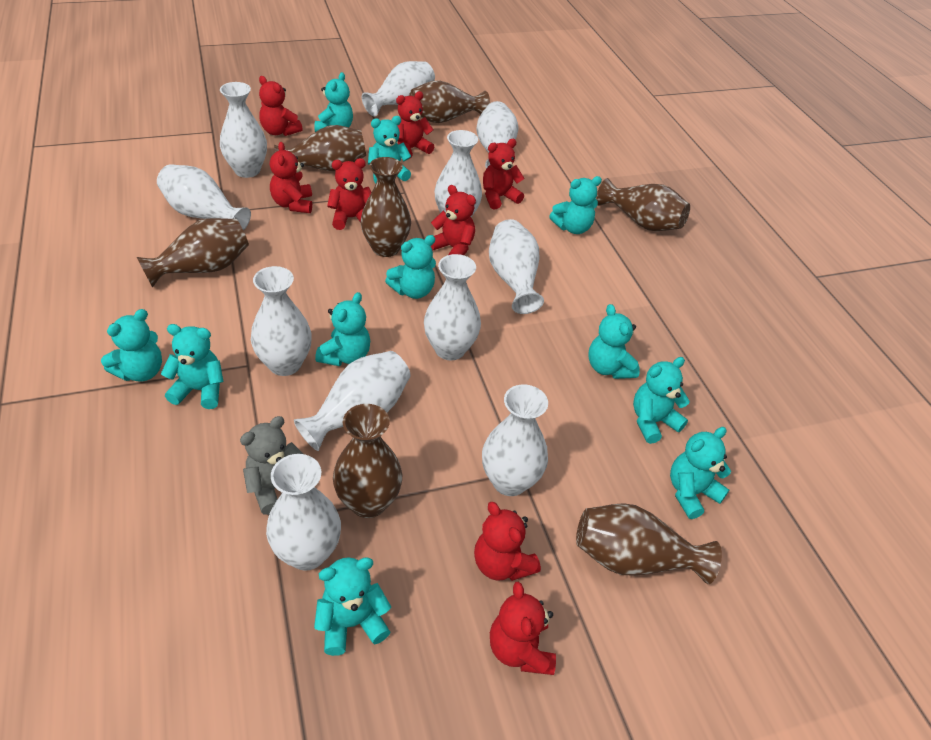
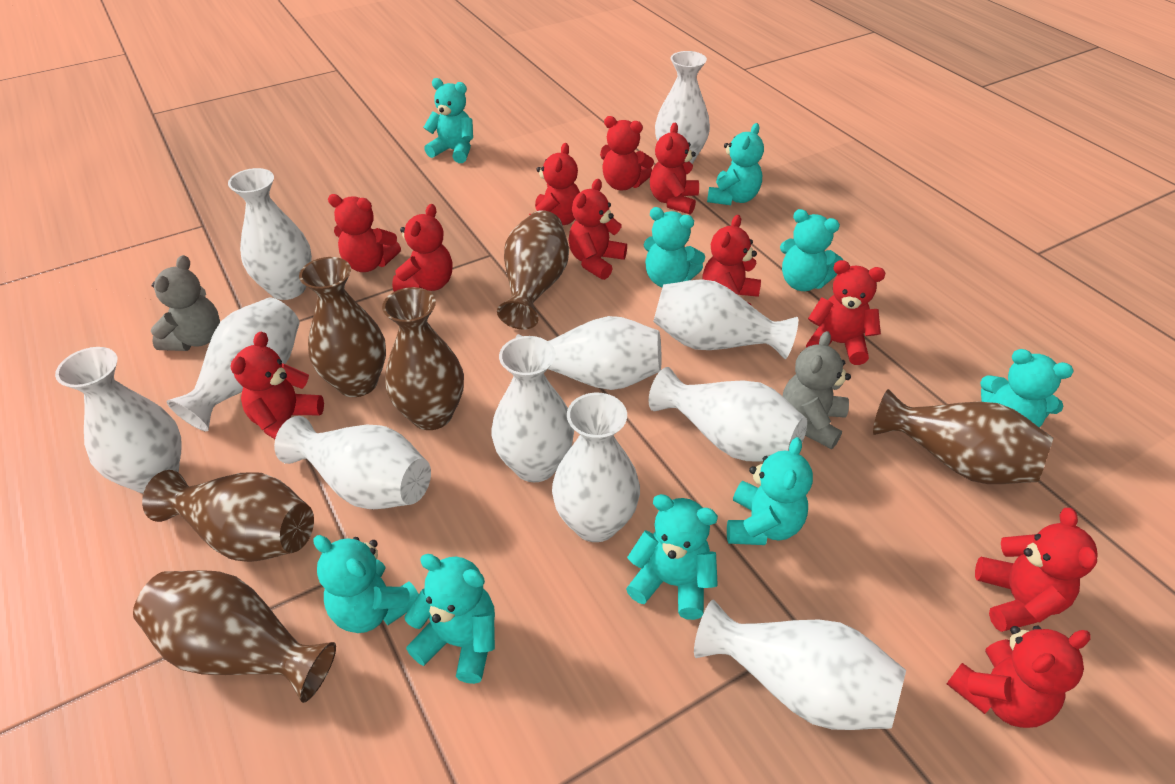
brown vase: [137,218,249,288] [274,125,366,171] [333,404,402,518] [361,157,411,257] [409,80,490,123] [576,503,722,584] [596,178,690,231] = 7 -> [133,570,336,703] [142,470,314,562] [299,257,386,397] [382,287,464,430] [497,210,569,329] [873,389,1053,484] = 6
grey teddy bear: [240,416,303,515] = 1 -> [151,255,220,351] [783,331,851,449] = 2
red teddy bear: [259,76,303,136] [270,142,312,213] [327,158,371,230] [396,91,434,159] [431,185,476,255] [474,502,541,581] [483,139,525,209] [490,581,556,675] = 8 -> [231,332,324,439] [328,194,401,272] [392,204,452,292] [529,143,580,225] [568,179,627,280] [600,116,654,190] [650,123,699,215] [702,215,761,306] [806,260,885,365] [947,626,1090,728] [975,508,1098,632] = 11
turquoise teddy bear: [101,309,162,382] [161,324,223,409] [314,72,353,132] [314,557,391,656] [315,292,370,366] [368,116,412,184] [385,235,436,299] [549,176,602,234] [588,304,640,379] [633,357,690,444] [670,427,731,519] = 11 -> [313,535,419,633] [404,554,495,684] [423,78,473,163] [626,494,718,620] [644,207,705,287] [707,123,764,205] [727,437,813,545] [780,209,843,291] [980,349,1074,428] = 9

